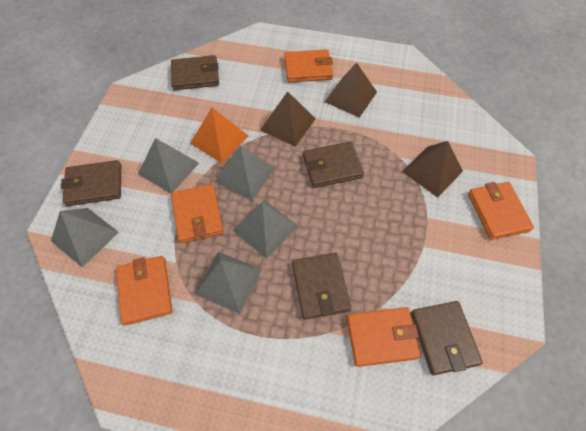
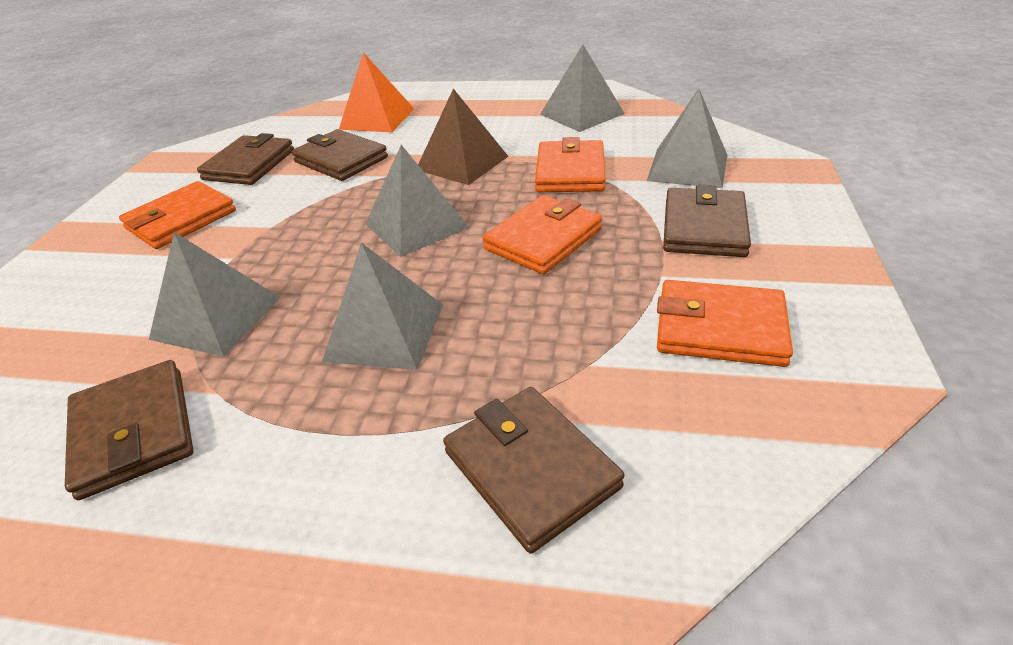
brown pyramid: [260,91,315,147] [325,63,377,118] [402,141,463,198] = 3 -> [418,89,509,185] = 1
orange wallet: [116,256,172,326] [171,184,224,243] [284,49,333,83] [347,307,421,367] [468,182,534,240] = 5 -> [119,181,236,249] [483,195,602,274] [535,137,606,192] [657,280,793,367] = 4

